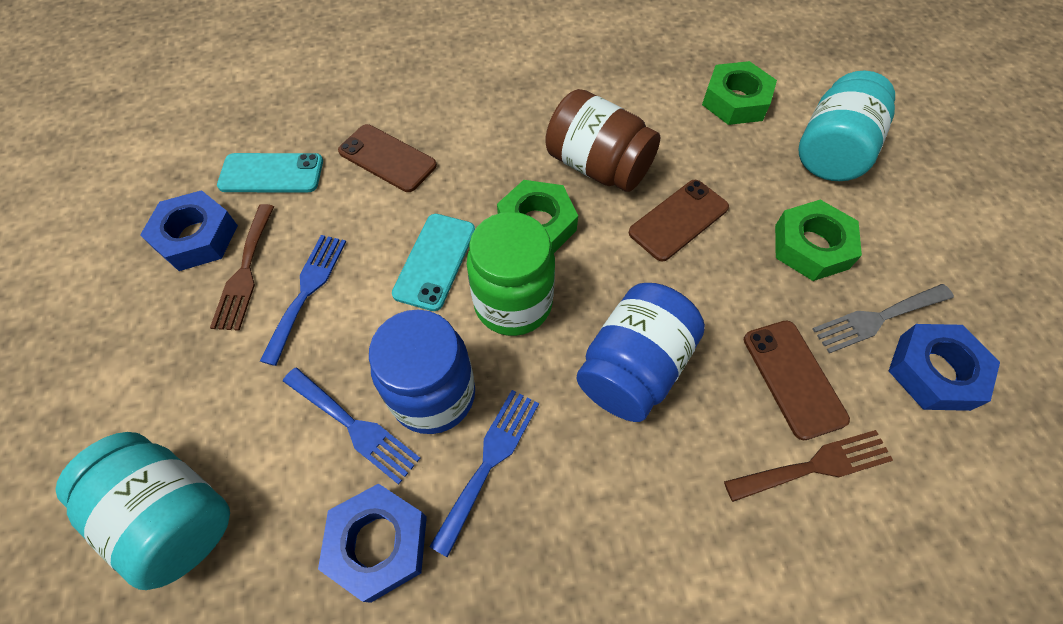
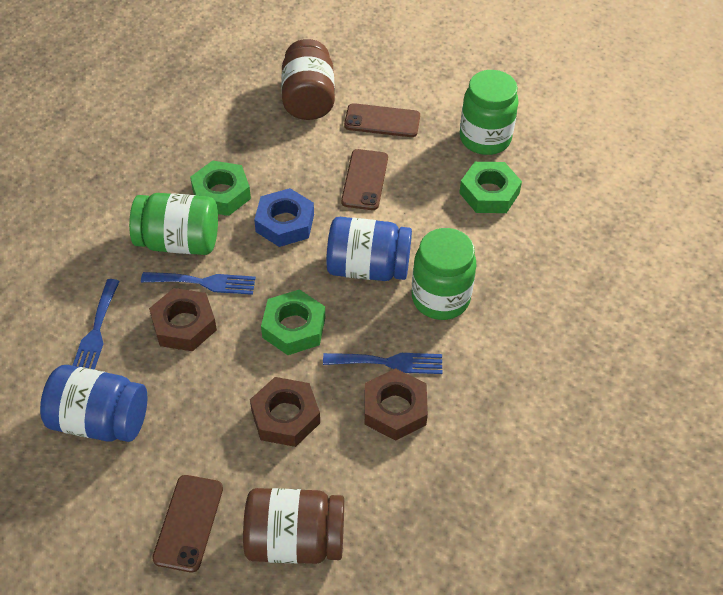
blue nut: [140,190,238,271] [318,484,427,603] [889,324,1000,411] = 3 -> [254,188,314,247] = 1
brown fork: [210,204,274,331] [724,430,893,502] = 2 -> none = 0
brown jar: [545,89,660,192] = 1 -> [243,488,344,564] [281,39,335,120] = 2
brown nut: none = 0 -> [149,288,217,351] [250,377,320,447] [365,368,428,441] = 3
green jar: [467,212,555,336] = 1 -> [129,193,218,255] [412,228,476,320] [460,70,519,155] = 3
grey fork: [813,284,954,353] = 1 -> none = 0
turquoise jar: [55,432,230,590] [799,70,895,181] = 2 -> none = 0
turquoise phone: [217,153,323,192] [392,214,475,311] = 2 -> none = 0

